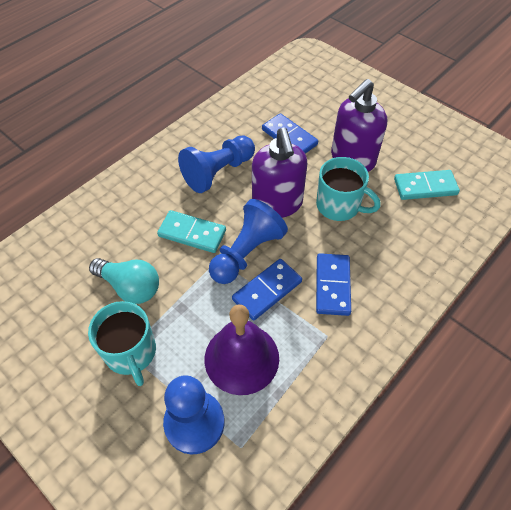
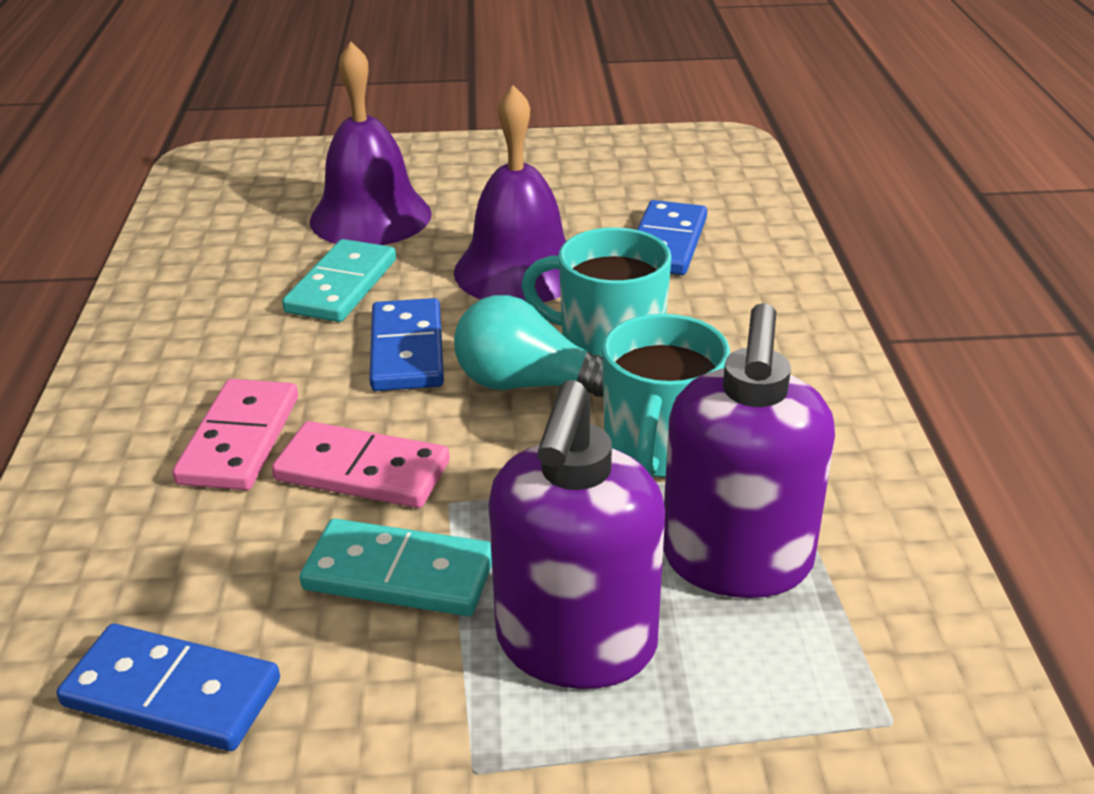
blue pawn: [163,375,225,454] [178,135,255,193] [209,199,288,284] = 3 -> none = 0
pink domino: none = 0 -> [173,379,298,490] [272,421,450,508] = 2
purple bell: [205,305,279,395] = 1 -> [310,42,432,245] [454,85,566,302] = 2

